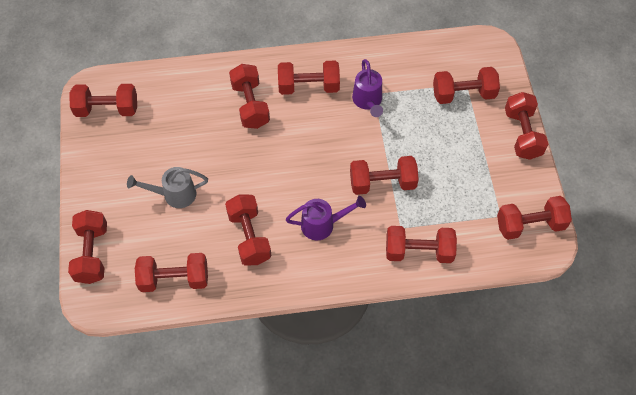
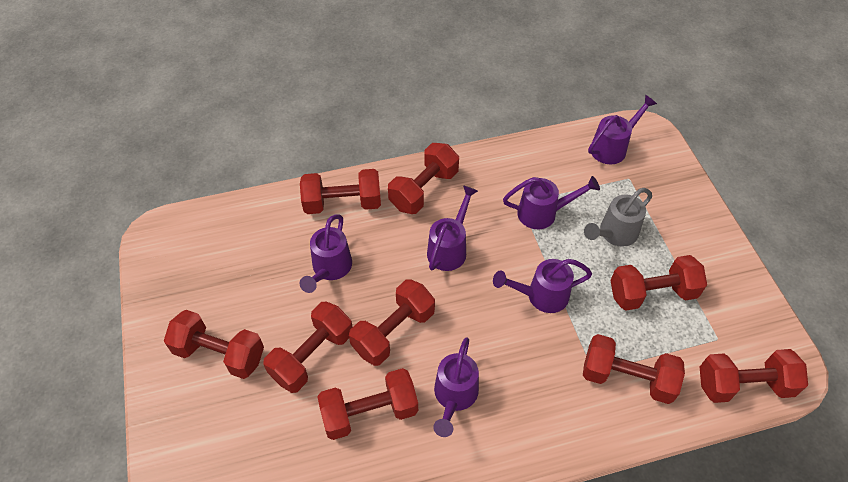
purple watering can: [286,196,366,240] [352,59,383,117] = 2 -> [300,214,352,293] [427,185,478,271] [433,337,479,437] [493,259,592,313] [503,176,600,229] [588,95,657,165] = 6
red dumbbell: [68,210,107,284] [69,84,137,117] [135,253,208,292] [225,194,271,266] [229,64,270,129] [278,60,340,95] [350,156,419,195] [386,226,457,263] [433,67,500,104] [497,196,572,240] [505,92,548,160] = 11 -> [164,310,264,379] [263,302,353,393] [300,169,381,214] [317,368,418,440] [349,279,435,366] [388,143,459,214] [583,334,685,404] [610,255,707,311] [700,349,808,403] = 9

